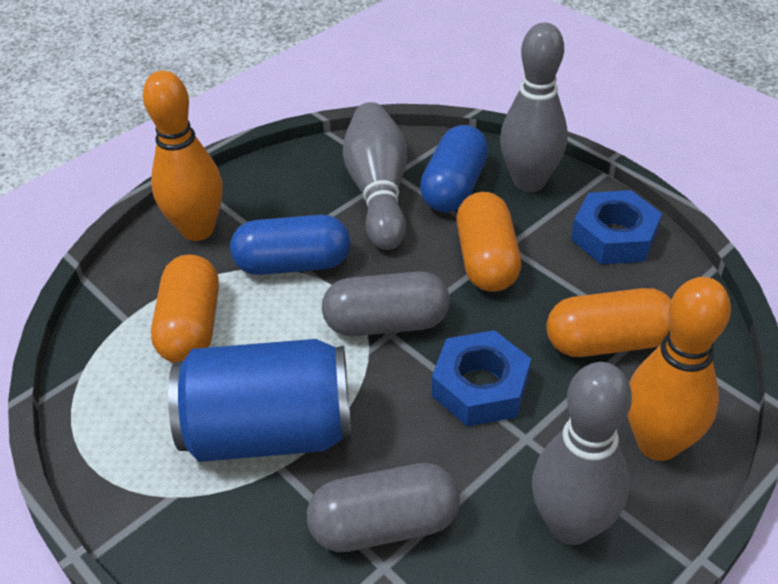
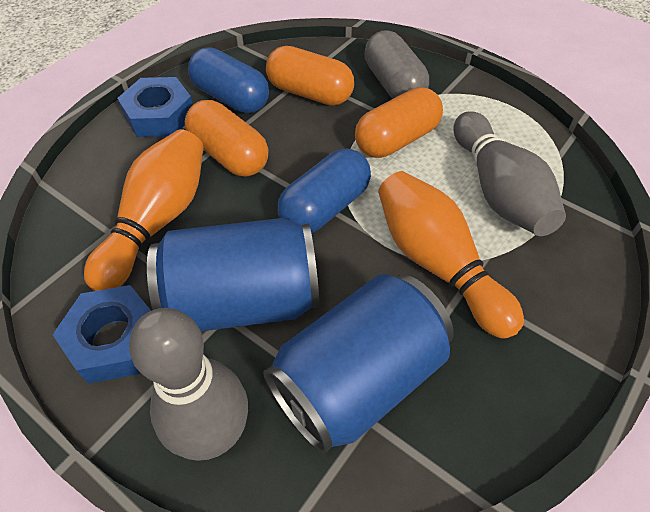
blue can: [168,339,351,462] = 1 -> [147,218,319,331] [263,274,454,454] = 2
grey bowling pin: [343,102,407,250] [500,23,568,192] [532,362,632,545] = 3 -> [129,308,248,461] [453,111,566,236] = 2
grey capsule: [307,463,460,552] [322,271,450,336] = 2 -> [364,30,429,98] = 1

